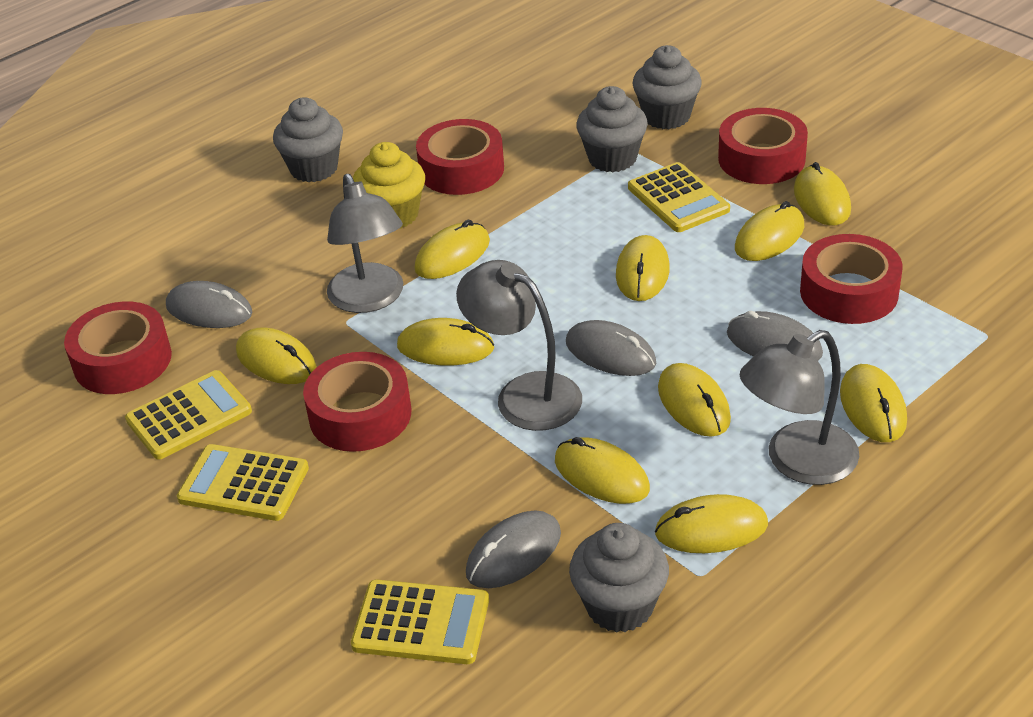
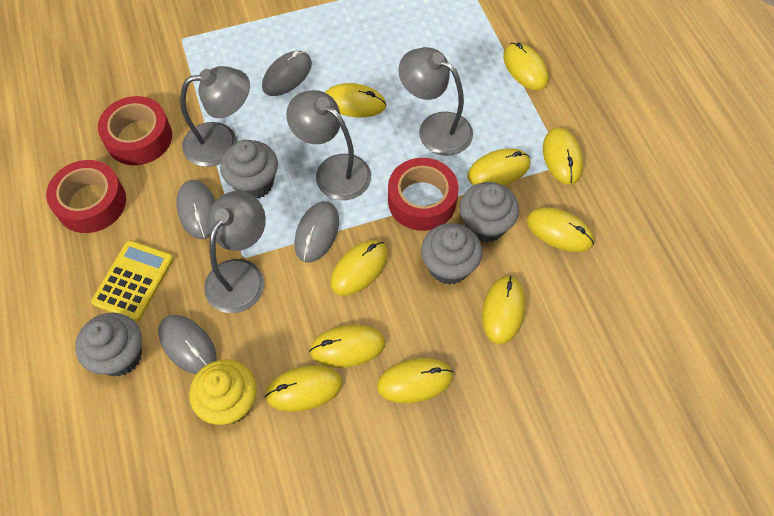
grey lamp: [327,174,403,313] [456,260,582,431] [740,330,859,485] = 3 -> [180,66,250,167] [204,191,266,313] [286,90,371,200] [399,47,473,156] = 4
red tape: [64,302,172,394] [303,352,411,452] [416,119,504,195] [718,108,808,184] [800,234,903,324] = 5 -> [46,160,126,233] [98,96,172,165] [388,158,459,231] = 3
yellow calculator: [125,370,252,460] [177,444,309,521] [351,579,489,664] [628,162,730,232] = 4 -> [91,240,174,321] = 1

